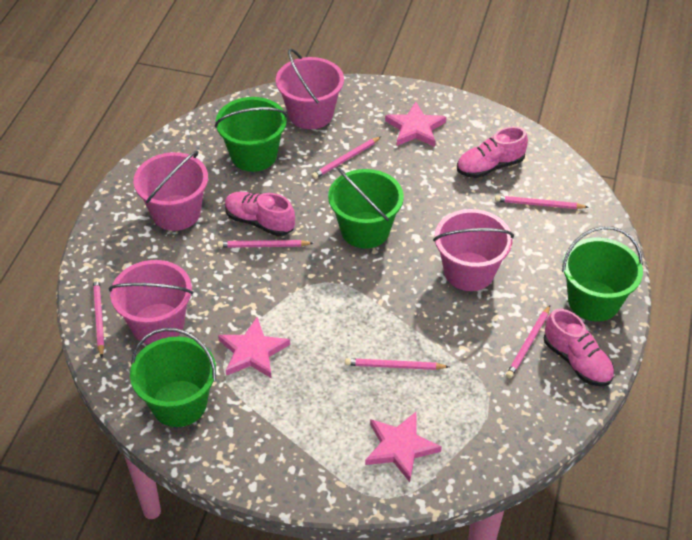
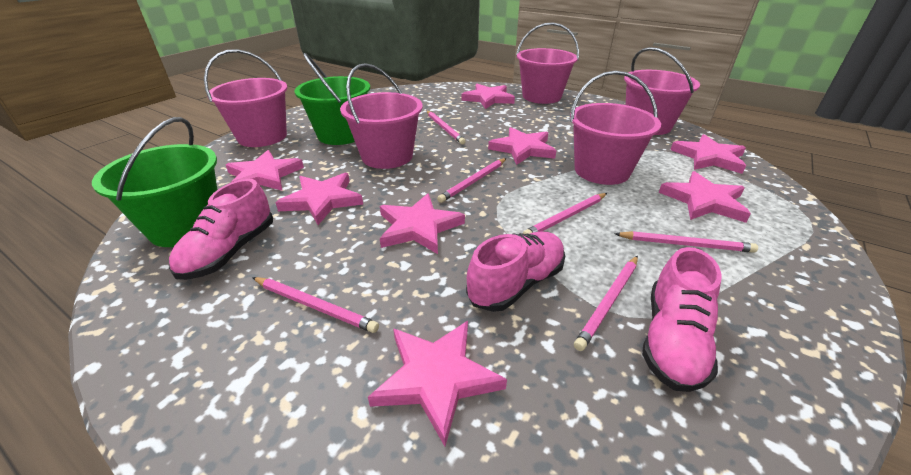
green bucket: [130,328,216,427] [215,97,288,172] [328,168,404,249] [562,226,643,321] = 4 -> [92,117,217,247] [295,53,370,145] = 2
pink bucket: [109,260,193,345] [133,151,208,231] [276,49,344,129] [433,209,514,291] = 4 -> [204,49,288,147] [340,63,423,169] [516,22,579,104] [570,71,661,185] [624,47,700,135] = 5
pink star: [218,317,290,379] [365,412,442,482] [385,102,446,147] = 3 -> [226,150,304,191] [275,173,363,225] [368,321,507,446] [380,194,465,254] [461,84,515,109] [488,127,556,165] [658,171,751,223] [670,134,746,174] = 8

